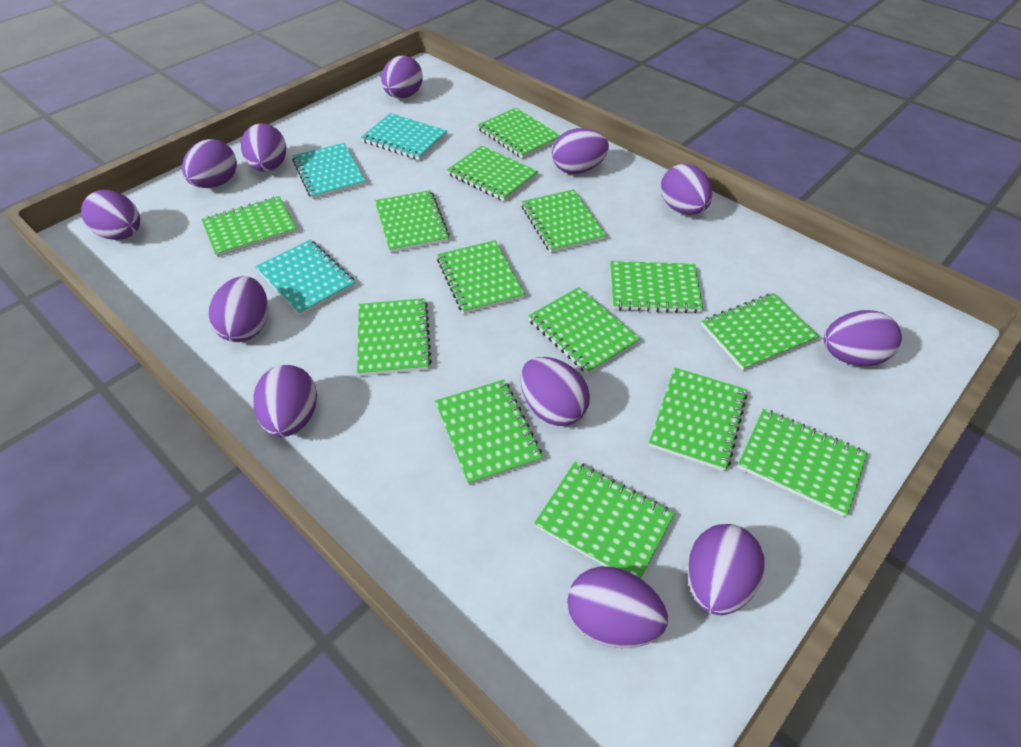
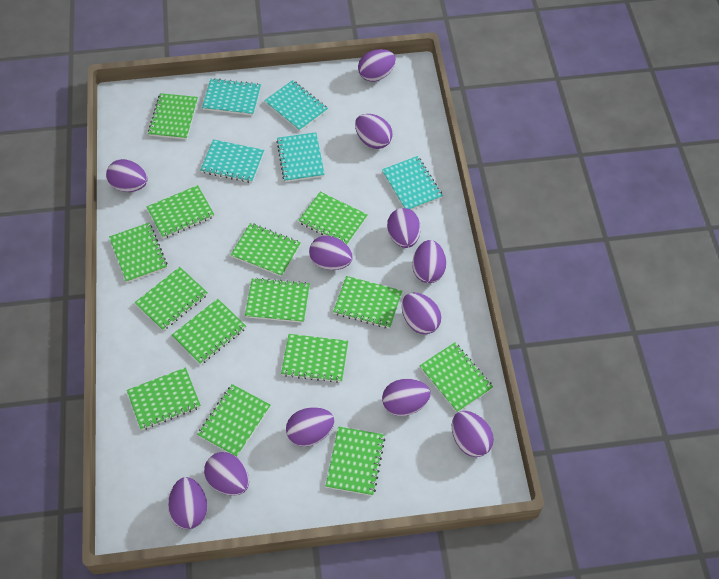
turquoise notebook: [255,240,355,316] [292,143,366,199] [361,113,447,160] = 3 -> [200,139,264,183] [202,78,261,116] [264,80,328,131] [277,132,325,182] [382,156,443,210] = 5

